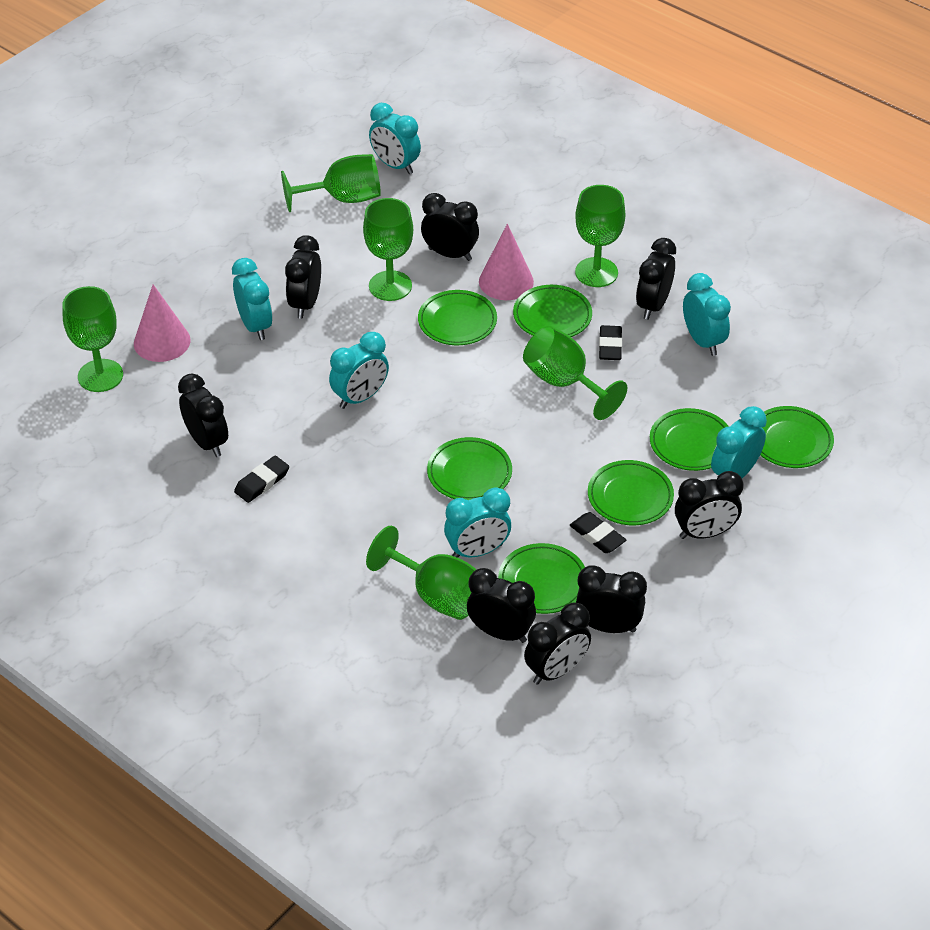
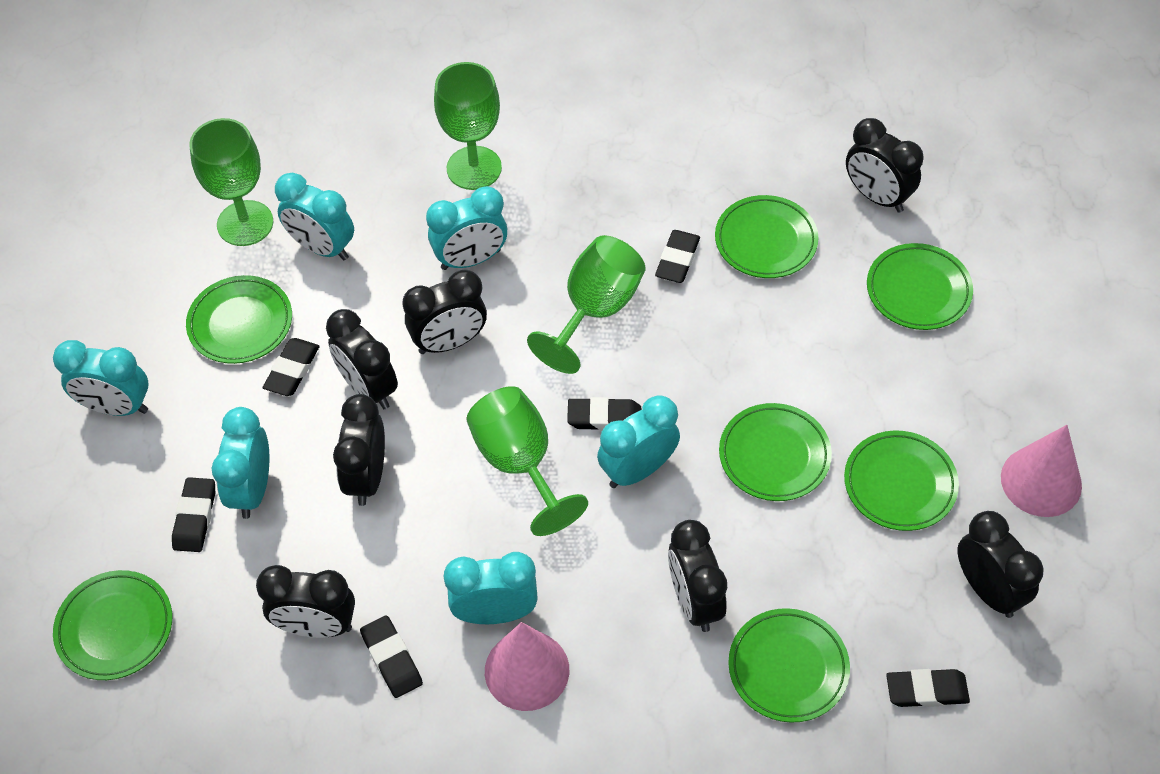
black clock: [178,374,228,457] [285,235,321,319] [421,193,479,261] [467,568,536,643] [524,603,591,685] [576,565,647,633] [636,238,676,320] [675,471,744,539] = 8 -> [256,565,355,638] [326,309,398,409] [333,394,385,506] [402,269,487,354] [668,520,727,632] [846,118,924,213] [957,511,1044,618] = 7
black eraser: [234,456,289,503] [570,512,626,553] [599,325,622,360] = 3 -> [172,477,215,552] [263,338,320,396] [360,615,423,698] [567,397,641,431] [655,230,700,283] [886,669,970,707] = 6
green goblet: [63,286,123,392] [281,154,381,212] [363,198,413,301] [366,526,477,620] [523,326,627,420] [575,185,625,287] = 6 -> [189,118,273,246] [434,62,502,190] [466,386,588,536] [527,235,645,374] = 4

